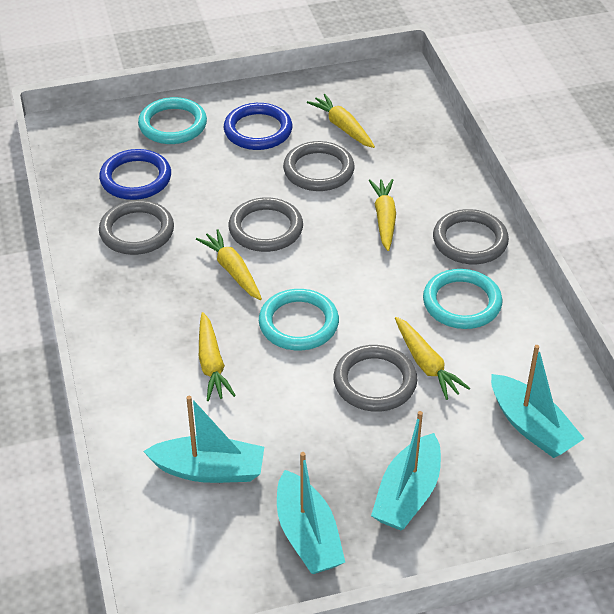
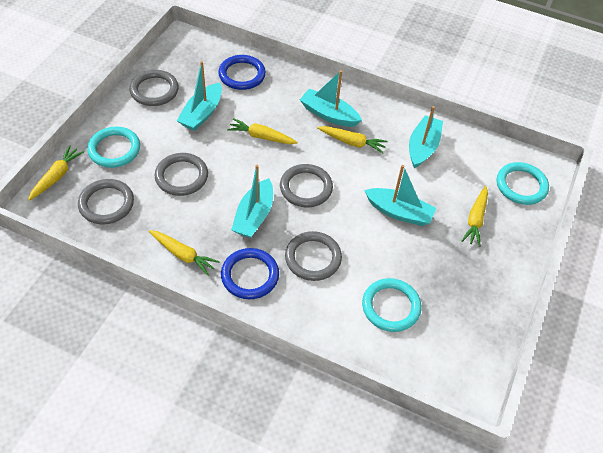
turquoise boat: [143,396,264,483] [277,452,345,574] [371,411,441,530] [491,345,585,458] = 4 -> [177,61,222,131] [231,165,273,238] [300,70,362,127] [364,165,436,226] [409,106,443,168] = 5

